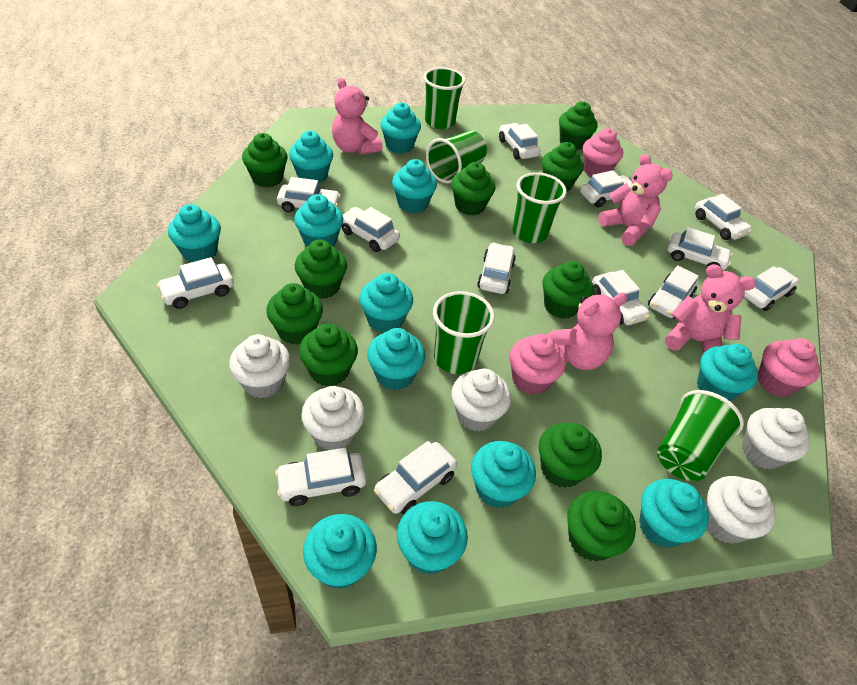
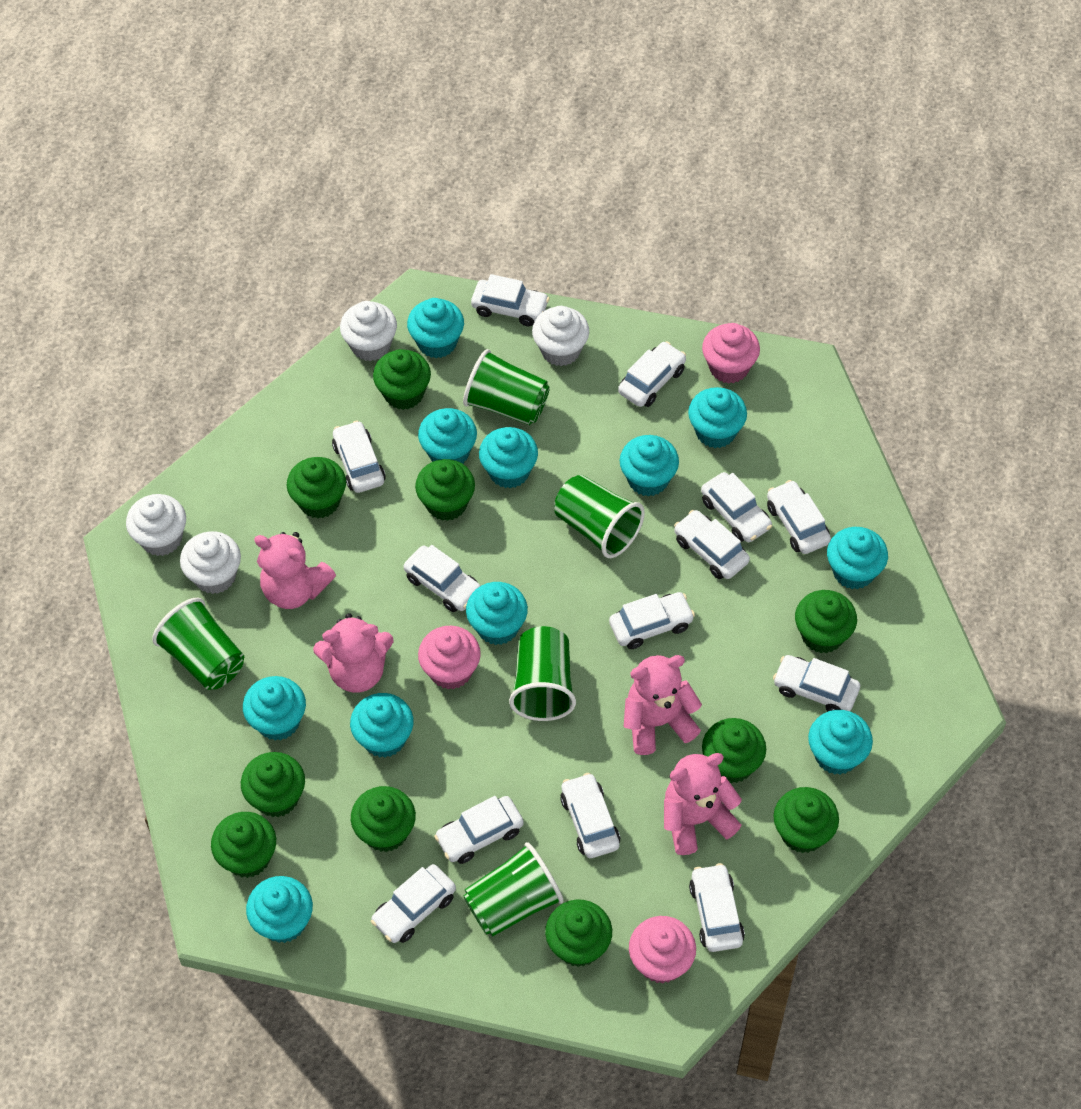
turquoise cupcake: [168,204,221,262] [289,131,333,183] [294,194,343,247] [303,514,377,589] [359,273,413,333] [367,328,425,390] [380,103,421,154] [392,159,437,213] [397,501,468,575] [471,441,536,508] [639,479,709,548] [697,344,758,401] = 12 -> [243,676,306,741] [246,876,313,943] [350,693,414,758] [407,298,464,358] [418,408,477,464] [466,582,528,645] [479,427,538,489] [620,435,679,497] [688,387,747,448] [808,710,873,775] [827,527,888,589] = 11
white cupcake: [229,334,291,398] [301,386,365,450] [451,369,511,432] [706,476,776,544] [742,408,810,470] = 5 -> [126,494,186,556] [180,531,241,594] [340,301,397,361] [532,306,589,366] = 4

